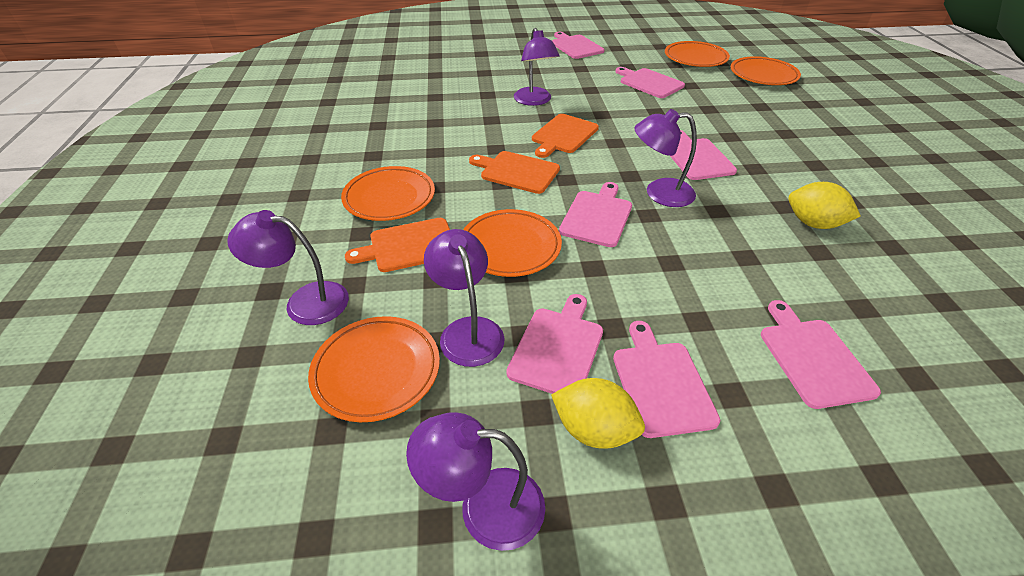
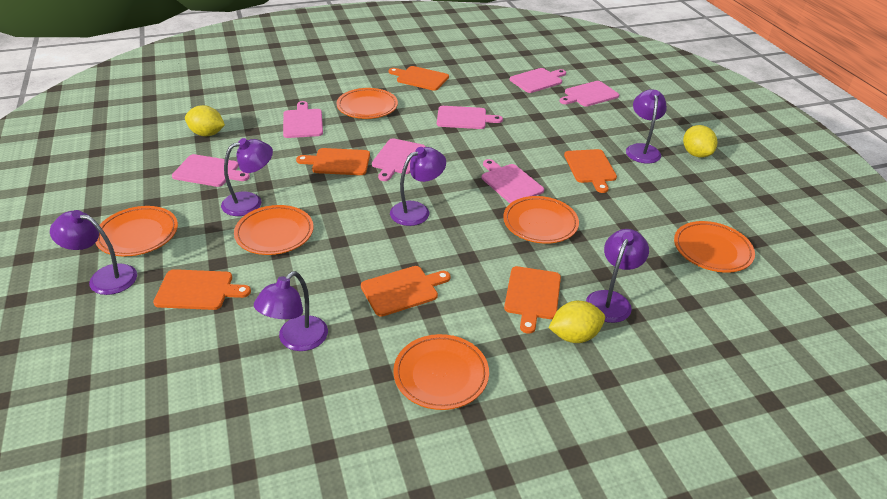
orange cutting board: [345,218,450,272] [469,151,560,194] [532,114,599,158] = 3 -> [153,269,251,310] [296,148,370,175] [361,266,450,317] [389,66,449,91] [504,266,561,334] [564,149,617,193] = 6
orange plate: [308,316,440,422] [341,166,435,221] [463,209,562,277] [665,41,730,67] [731,56,801,85] = 5 -> [96,206,178,256] [234,205,313,255] [337,88,398,119] [393,334,489,410] [503,196,579,244] [674,221,755,273] = 6
purple lamp: [227,210,349,325] [406,412,545,551] [424,229,504,367] [514,28,560,106] [635,109,697,207] = 5 -> [50,210,137,295] [221,138,273,216] [254,271,328,351] [390,147,446,226] [586,229,649,323] [626,89,667,164] = 6
yellow lemon: [551,378,645,449] [788,182,861,229] = 2 -> [185,105,225,136] [548,301,605,343] [683,125,717,158] = 3

